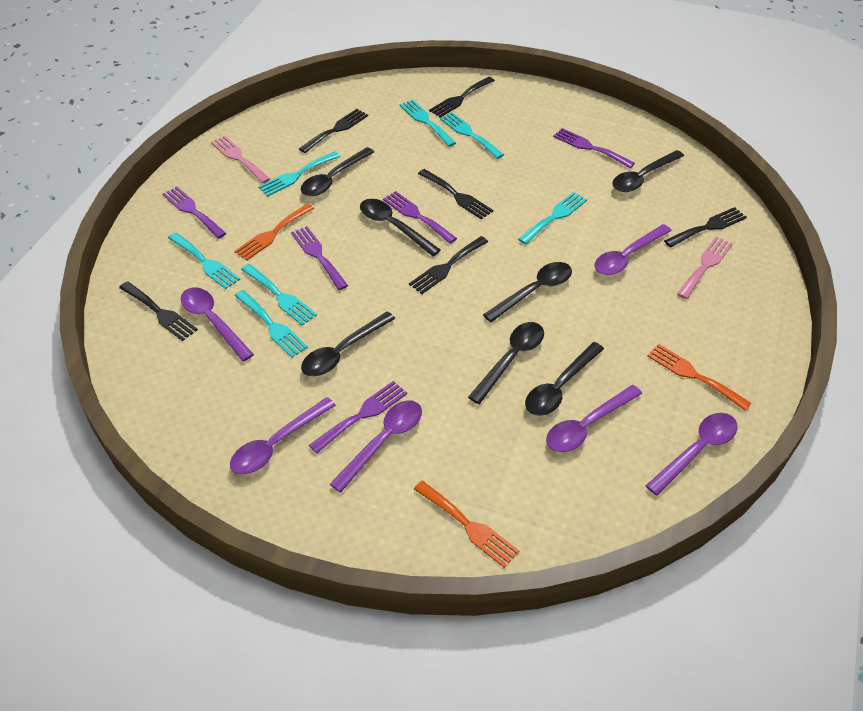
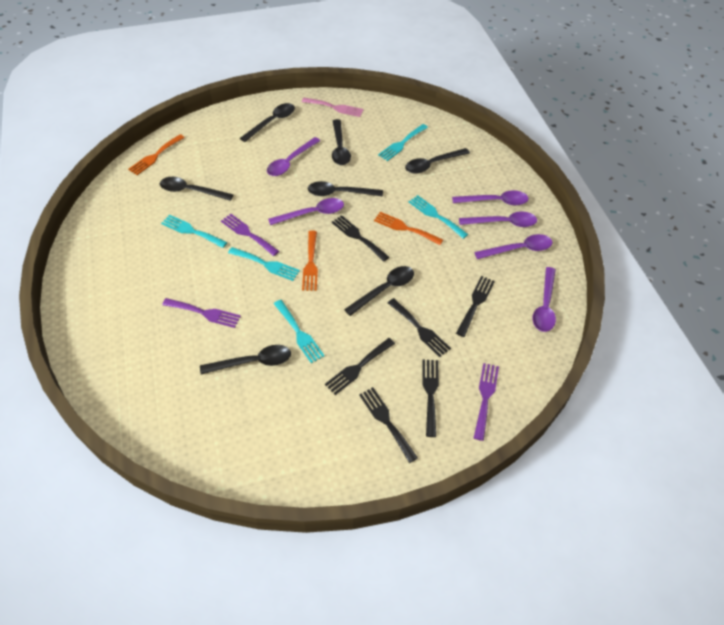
pink fork: [211,136,270,184] [677,237,733,299] = 2 -> [302,98,363,117] = 1
purple fork: [162,187,226,239] [291,226,348,290] [309,381,407,453] [383,191,457,244] [553,128,635,168] = 5 -> [162,298,241,328] [221,214,279,256] [474,363,499,441] = 3
turquoise fork: [168,232,240,289] [235,290,308,358] [241,264,317,325] [258,151,340,196] [400,99,456,147] [440,112,504,159] [518,192,587,245] = 7 -> [161,215,228,248] [228,247,300,281] [274,300,325,363] [378,124,428,161] [409,195,468,239] = 5

